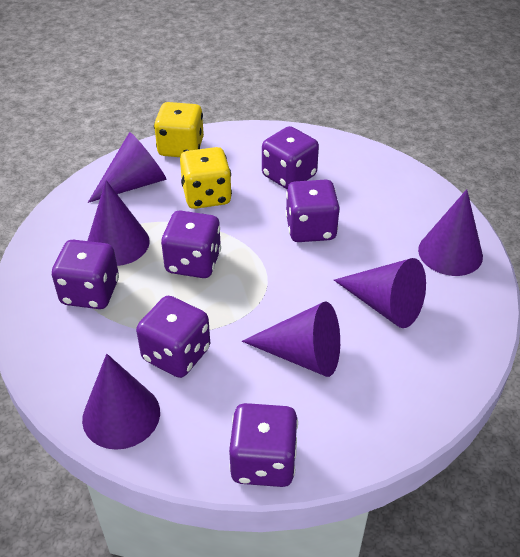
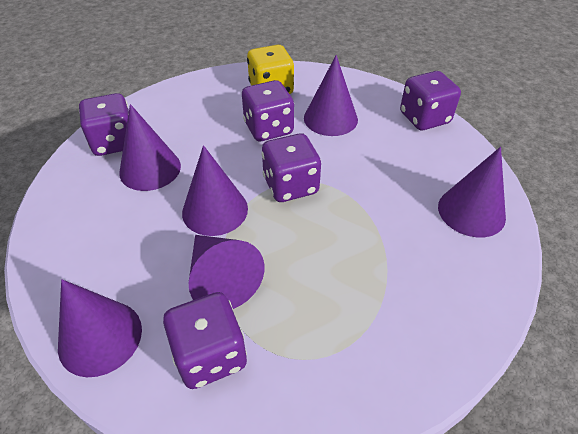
purple dice: [52,240,119,309] [136,295,210,378] [161,211,221,278] [229,403,298,487] [262,126,319,189] [286,180,340,242] = 6 -> [79,93,129,156] [163,292,247,389] [242,80,294,141] [261,133,321,202] [400,71,461,130] = 5
yellow dice: [154,102,204,157] [180,147,232,209] = 2 -> [247,45,294,94] = 1

